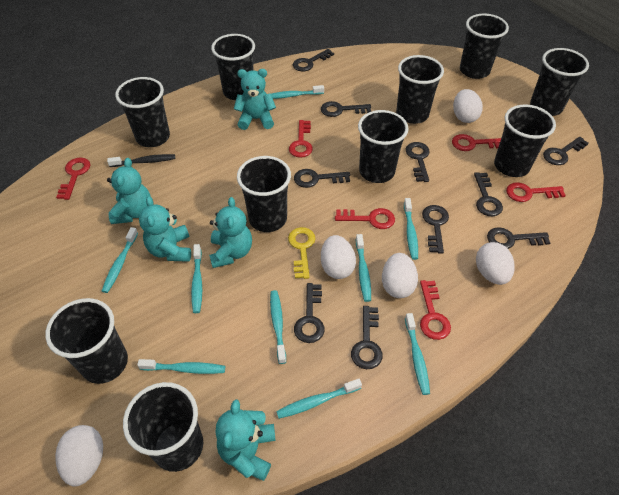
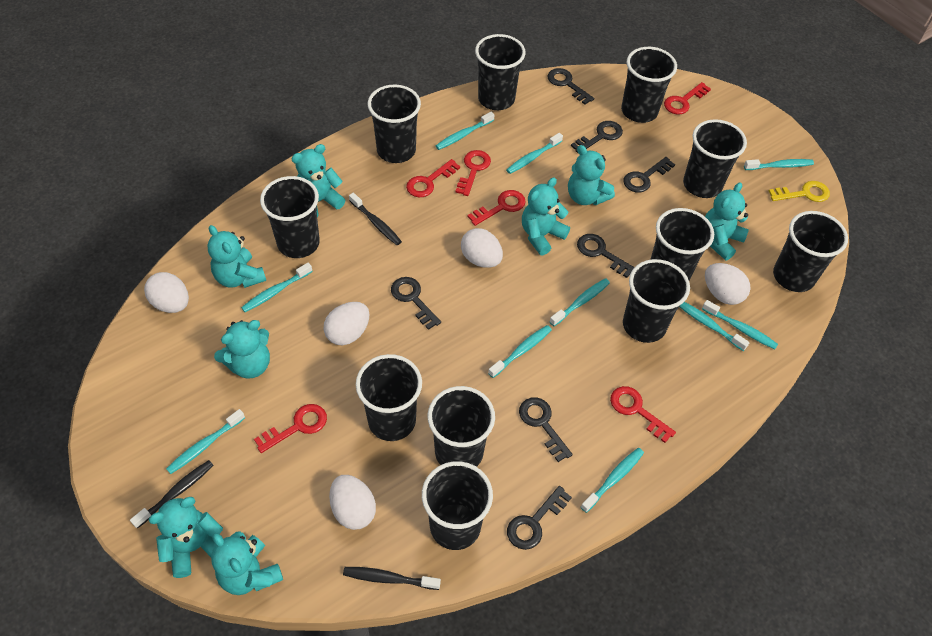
black cup: [45,298,128,384] [115,77,170,147] [123,382,203,472] [211,34,255,100] [237,156,291,232] [358,110,409,183] [396,55,444,124] [460,13,509,79] [494,104,556,177] [530,48,589,116] = 10 -> [260,176,320,258] [356,354,422,441] [368,84,421,163] [422,461,493,550] [428,386,495,467] [475,34,526,110] [621,47,677,123] [623,259,690,343] [650,208,714,281] [683,119,747,198] [773,211,848,292] = 11
black key: [293,49,334,71] [294,169,350,188] [294,283,324,343] [321,101,371,117] [351,306,383,369] [405,142,430,182] [422,205,449,254] [474,172,503,216] [487,227,550,249] [543,137,589,165] = 10 -> [391,277,441,330] [507,486,572,550] [519,397,573,462] [548,68,594,105] [571,121,623,154] [577,234,635,278] [623,157,675,193] = 7
black toothbrush: [107,154,175,167] = 1 -> [130,460,214,529] [343,567,441,590] [349,193,402,245] = 3
turquoise teddy bear: [107,158,151,224] [139,196,191,262] [209,197,252,268] [215,399,275,481] [234,69,276,130] = 5 -> [148,497,223,578] [207,225,266,288] [211,531,283,595] [214,320,270,379] [291,144,345,218] [522,177,570,255] [568,145,615,205] [705,182,749,260] = 8
turquoise toothbrush: [102,227,138,293] [137,359,225,374] [191,244,202,313] [270,290,286,364] [271,85,324,99] [276,379,362,419] [356,234,371,302] [404,198,418,260] [405,313,430,395] = 9 -> [166,409,245,474] [241,263,313,312] [436,112,494,150] [488,325,552,378] [506,133,563,174] [549,278,610,326] [581,448,644,513] [679,302,750,351] [702,300,778,349] [744,159,814,170] = 10

